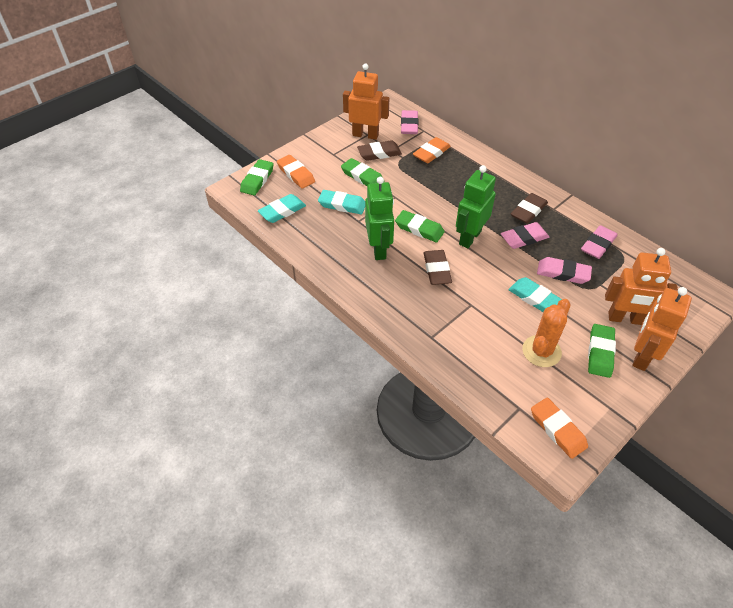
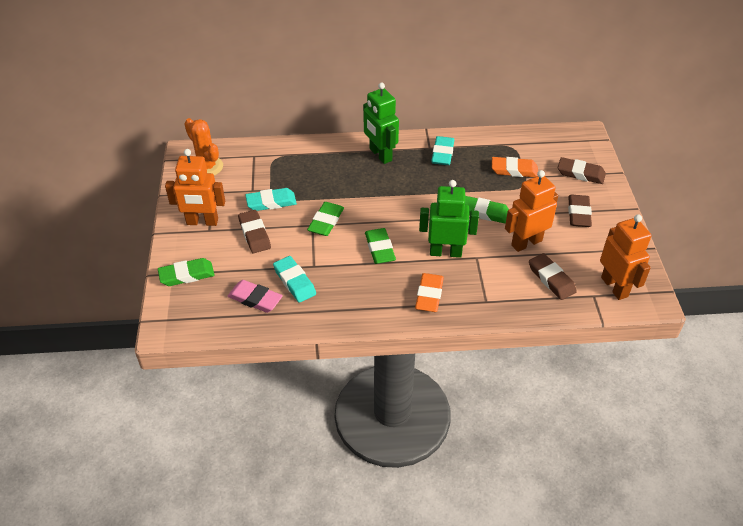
brown eraser: [357,140,402,161] [423,250,452,285] [511,193,548,224] = 3 -> [238,210,271,253] [529,253,577,300] [558,157,606,184] [568,194,592,227] = 4
orange eraser: [277,155,315,188] [413,137,451,163] [531,397,588,459] = 3 -> [415,273,444,312] [492,157,538,177] = 2
pink eraser: [401,110,418,134] [500,222,549,249] [537,257,592,284] [581,225,617,259] = 4 -> [227,280,283,313] = 1

